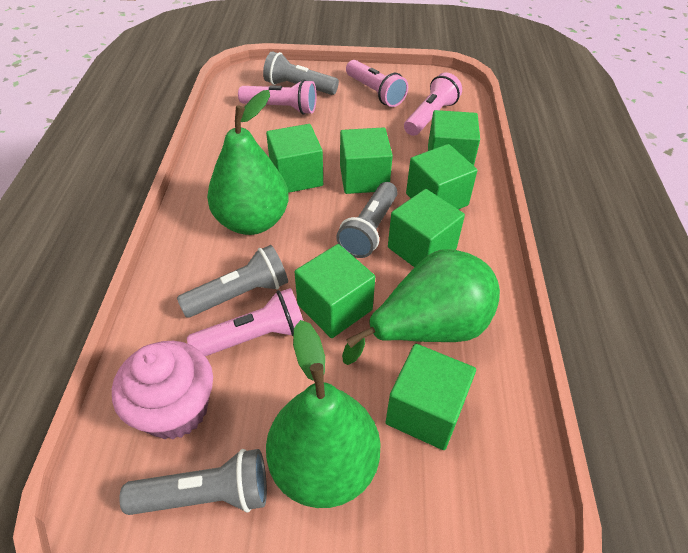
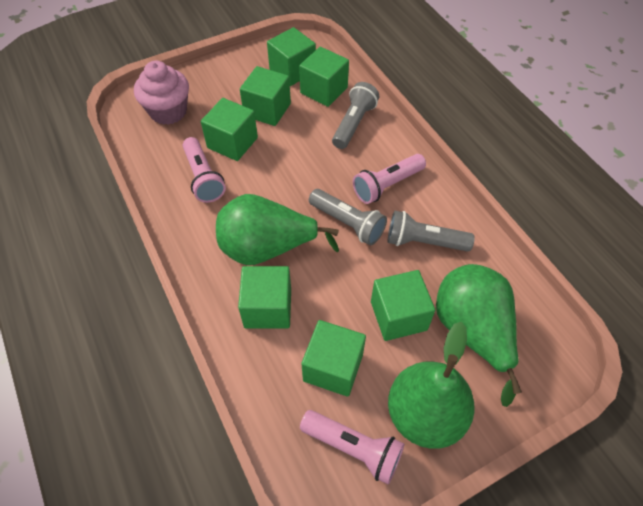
grey flashlight: [119,449,267,515] [177,245,288,318] [263,51,339,95] [336,182,398,258] = 4 -> [309,189,387,245] [332,82,379,149] [388,211,475,252] = 3
pink flashlight: [187,288,303,356] [238,79,317,115] [346,60,408,107] [404,73,462,136] = 4 -> [183,137,226,203] [300,410,405,484] [353,154,426,204] = 3

